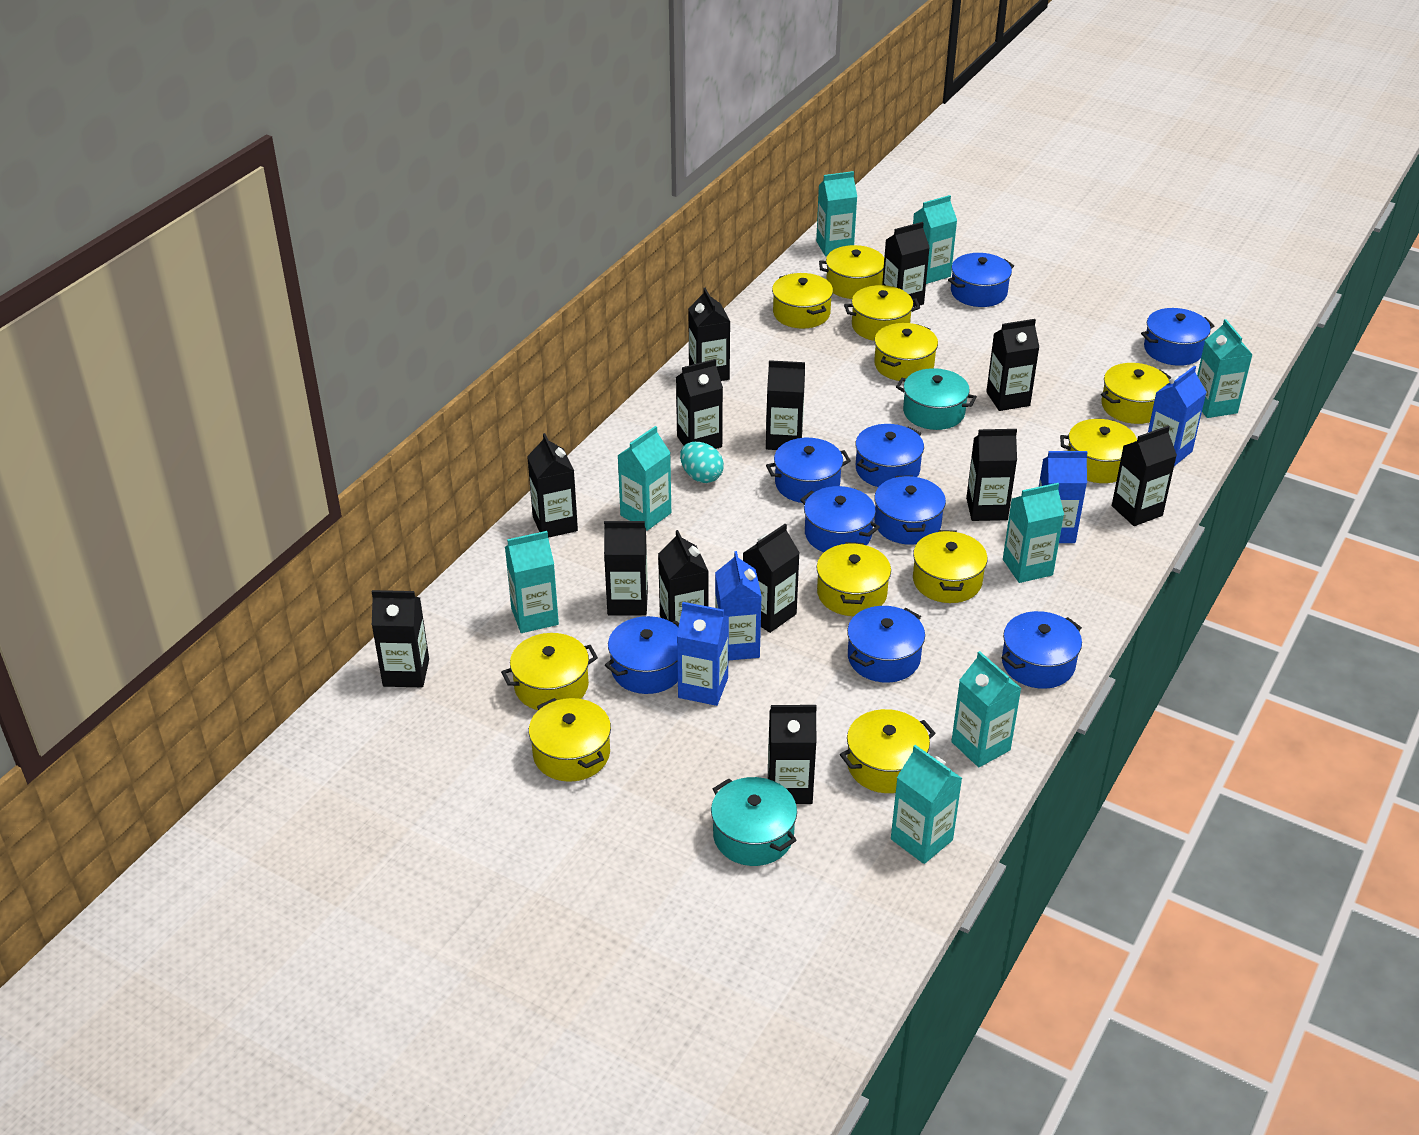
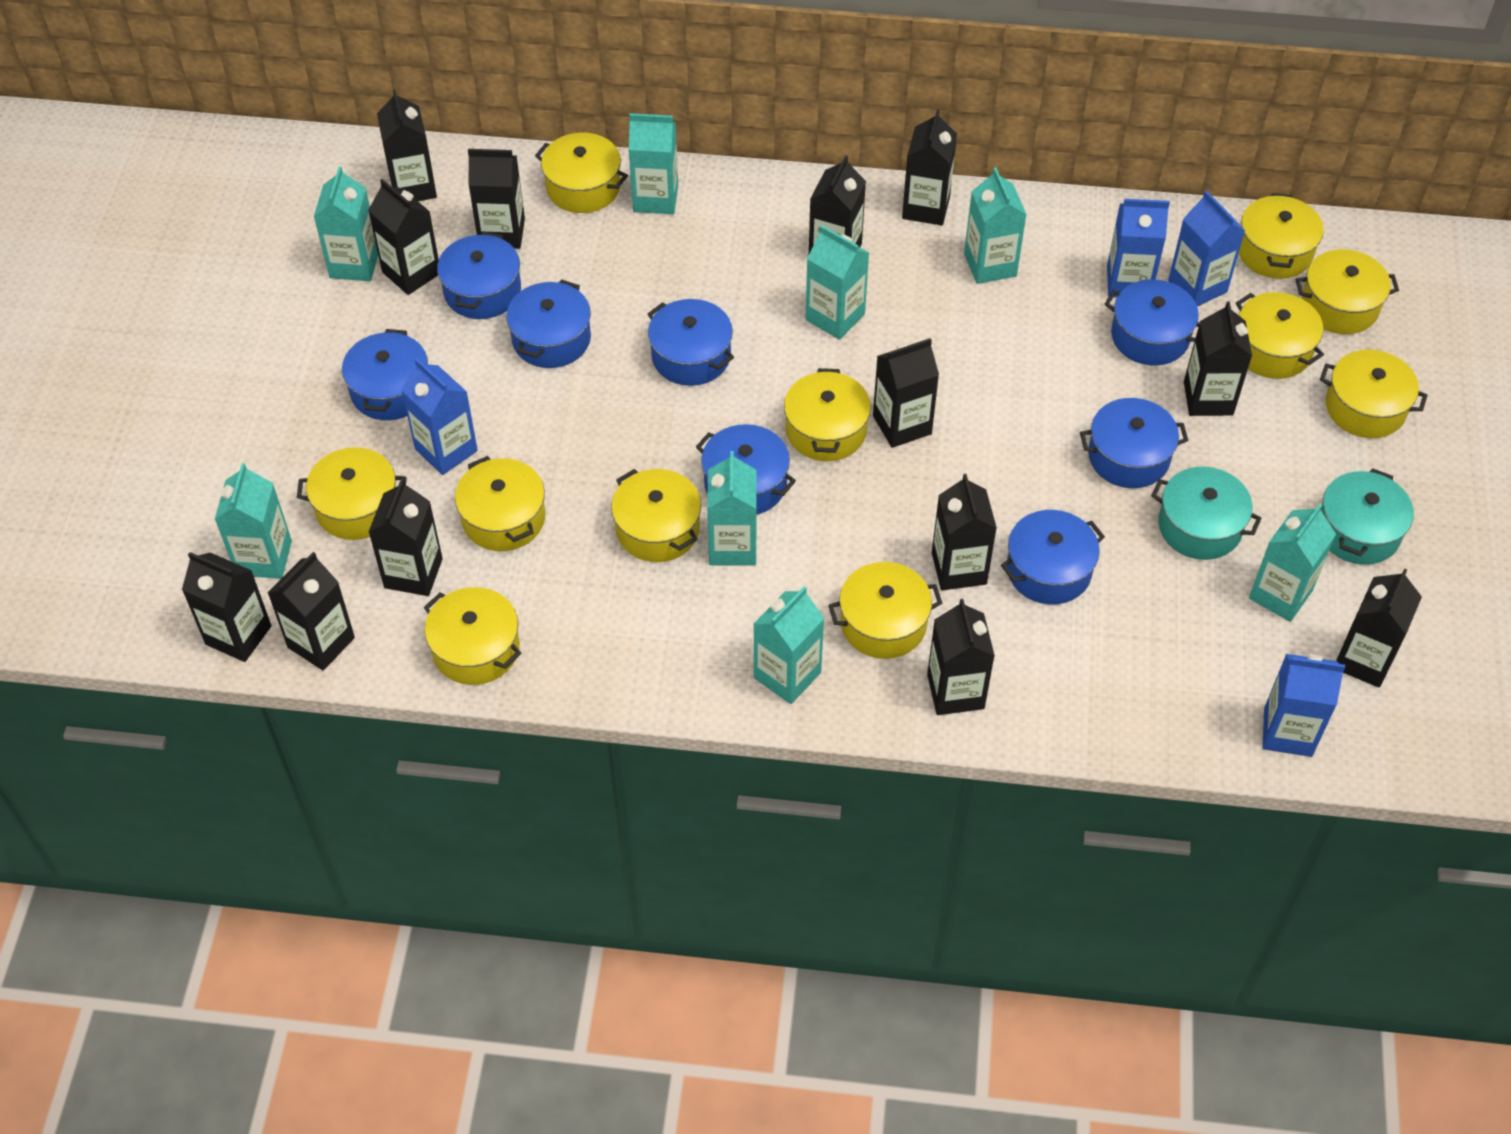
blue pot: [605,616,679,694] [766,438,851,503] [800,486,880,552] [847,606,925,683] [855,424,924,487] [874,475,946,545] [948,253,1014,307] [1002,611,1082,689] [1141,308,1214,366] = 9 -> [342,329,428,420] [437,232,521,319] [506,279,591,368] [648,299,734,386] [696,424,796,515] [1001,510,1105,605] [1080,398,1188,488] [1105,279,1200,365] = 8
turquoise egg: [680,442,724,483] = 1 -> none = 0

